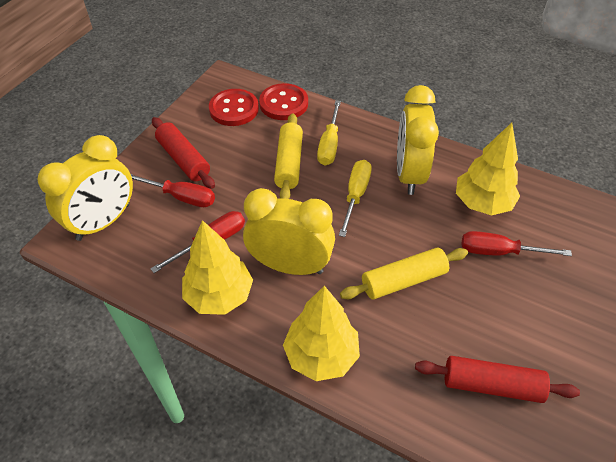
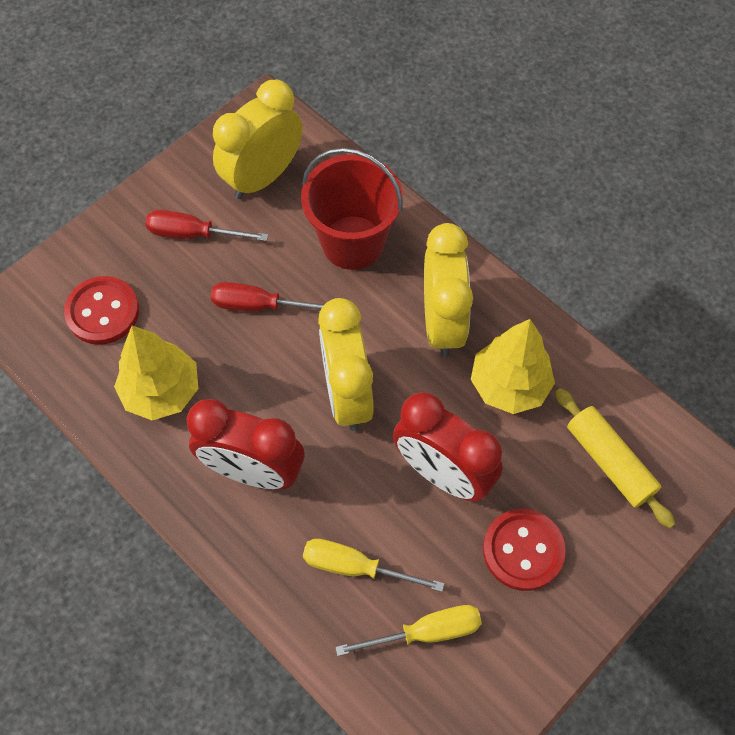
red bucket: none = 0 -> [301,148,403,270] = 1
red clock: none = 0 -> [187,399,305,490] [393,392,503,502] = 2
red rolling pin: [152,117,215,189] [415,356,580,403] = 2 -> none = 0
red screwdriver: [131,174,215,207] [150,211,245,273] [461,231,572,256] = 3 -> [145,210,268,241] [211,282,323,311] = 2
yellow rolling pin: [274,113,303,199] [340,248,468,299] = 2 -> [555,388,675,528] = 1
yellow tree: [182,220,253,315] [283,286,360,381] [456,123,520,216] = 3 -> [114,326,198,420] [471,319,555,414] = 2

